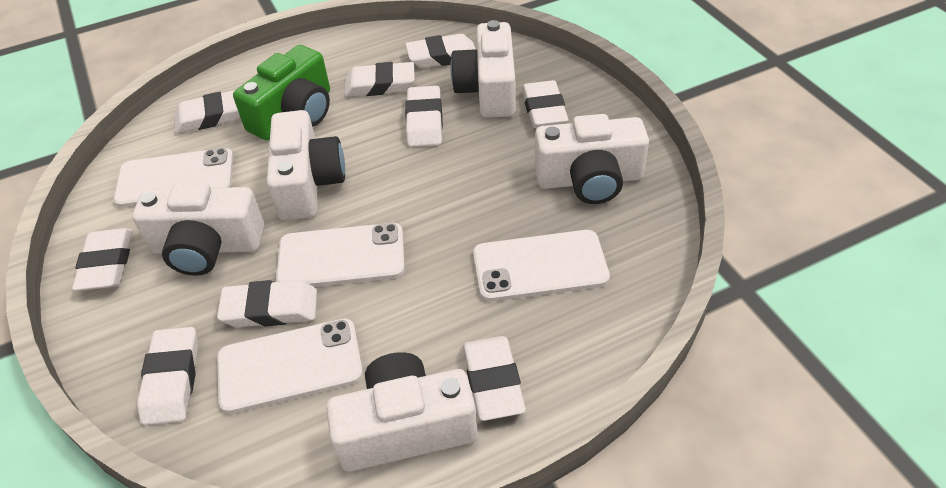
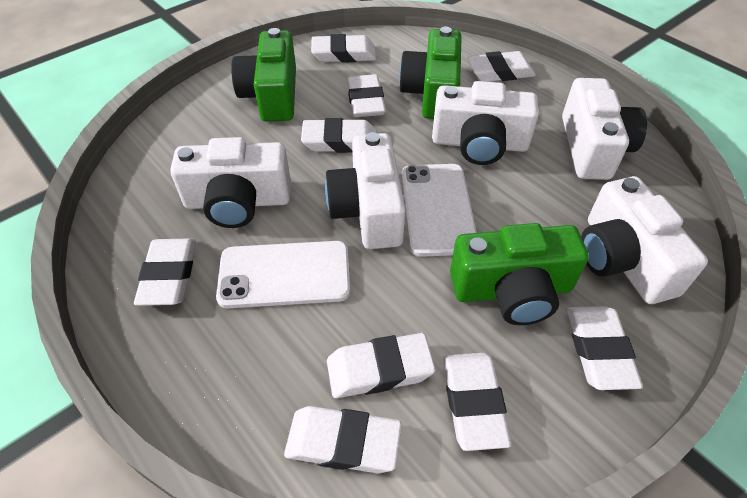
green camera: [233,45,330,140] = 1 -> [231,28,296,122] [399,27,462,119] [450,223,589,325] = 3
white phone: [114,148,233,208] [217,318,363,414] [276,223,405,287] [473,230,610,302] = 4 -> [216,241,350,308] [402,164,477,257] = 2

